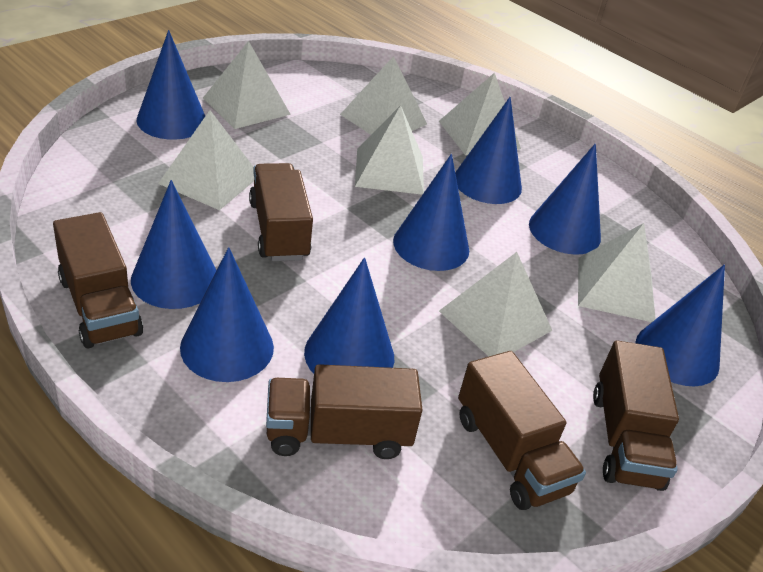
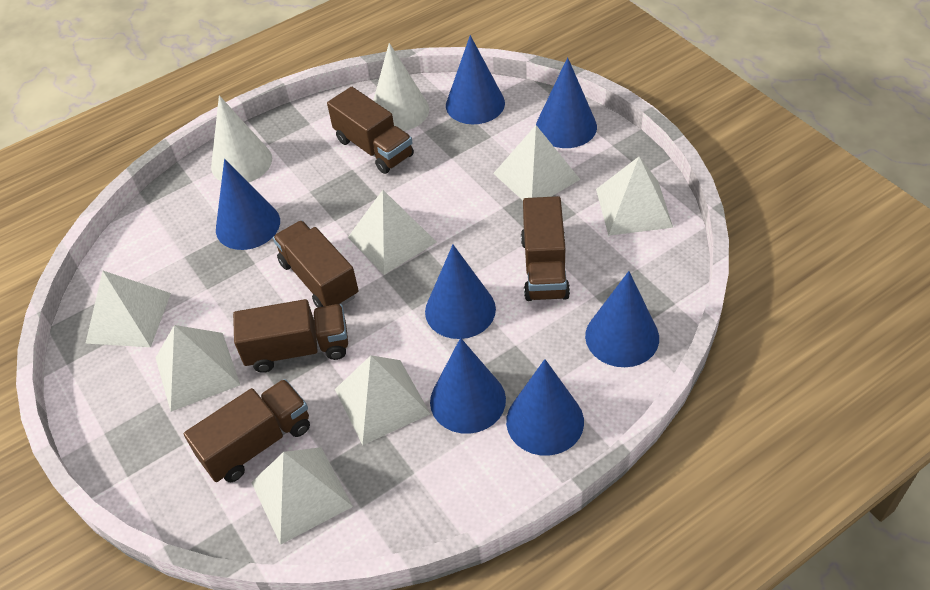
blue cone: [131,180,217,309] [137,30,205,140] [180,247,274,382] [304,257,394,373] [393,154,469,271] [455,97,522,204] [529,143,601,255] [636,264,725,386] = 8 -> [216,159,280,250] [425,245,496,339] [430,338,506,434] [446,35,505,124] [506,359,584,456] [536,57,597,148] [585,271,659,367] = 7
white cone: none = 0 -> [211,95,272,182] [373,43,429,131] = 2

